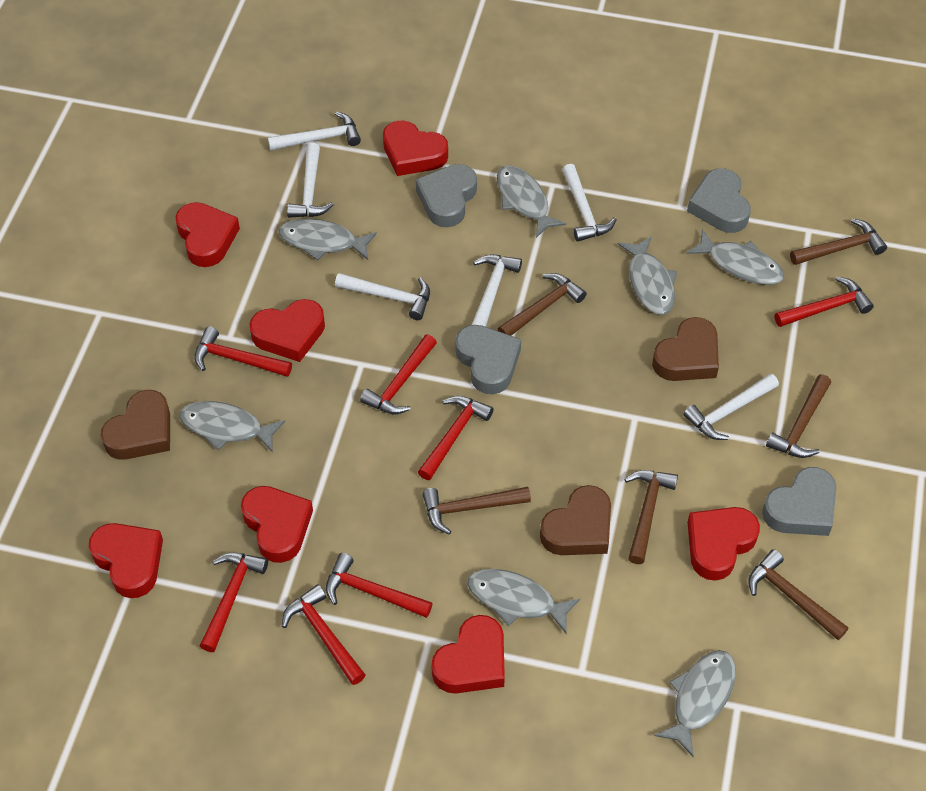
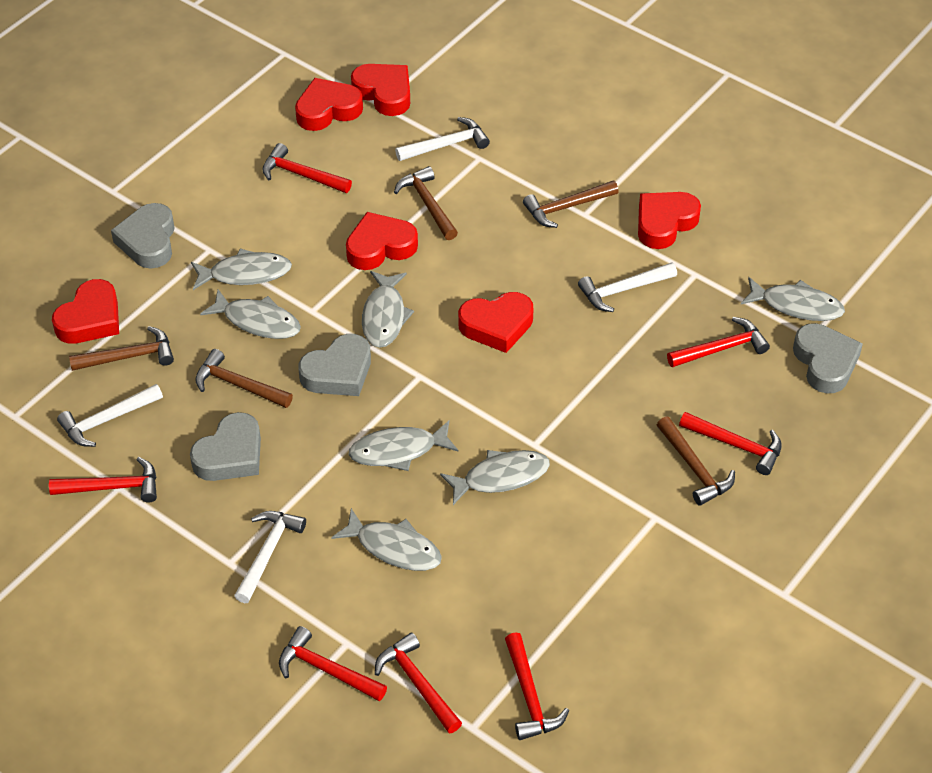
brown hammer: [422,487,531,535] [498,273,587,336] [624,470,678,564] [748,549,848,640] [766,374,831,458] [790,219,887,265] = 6 -> [69,326,174,371] [195,349,293,408] [394,166,458,240] [523,181,619,228] [657,416,735,506] = 5
brown heart: [101,390,170,460] [540,485,611,555] [652,317,719,381] = 3 -> none = 0
red heart: [89,523,163,598] [176,202,240,267] [241,486,313,563] [250,299,325,362] [383,120,448,176] [432,615,505,694] [687,507,760,581] = 7 -> [52,279,119,344] [295,78,363,131] [346,212,418,270] [351,64,410,116] [458,292,533,353] [638,192,701,249] = 6
white hammer: [268,112,361,151] [287,143,334,218] [335,273,430,320] [472,255,522,327] [562,164,617,242] [683,374,779,440] = 6 -> [57,384,163,447] [234,511,306,603] [395,117,490,161] [578,262,677,312] = 4

